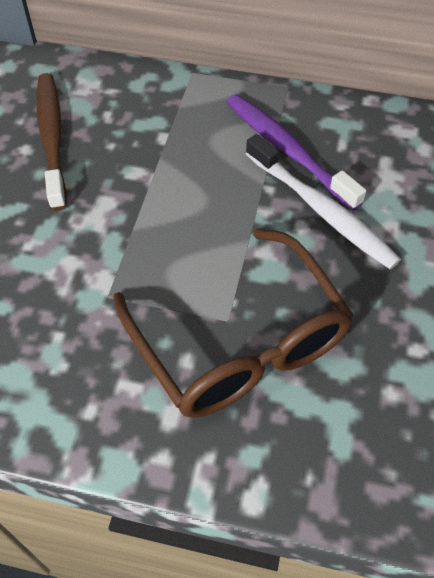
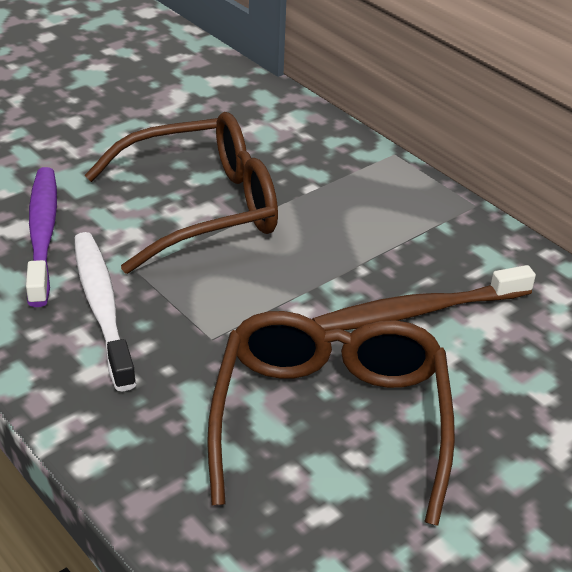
brown glasses: [113,229,354,418] = 1 -> [85,112,278,274] [207,311,455,526] = 2

